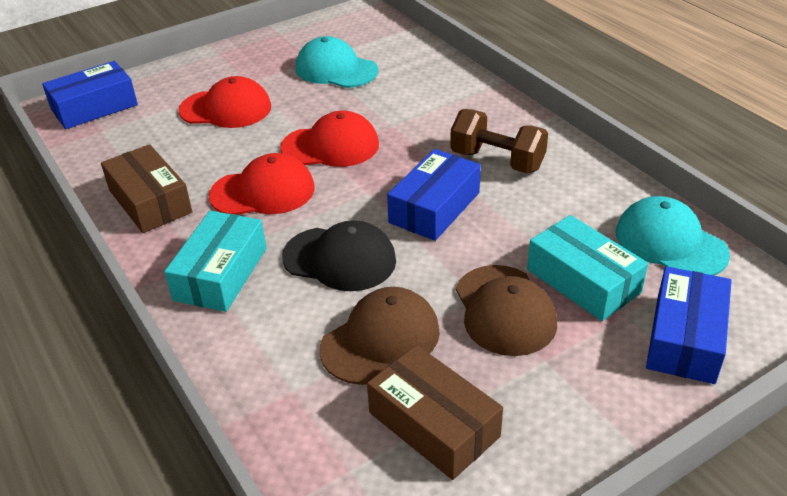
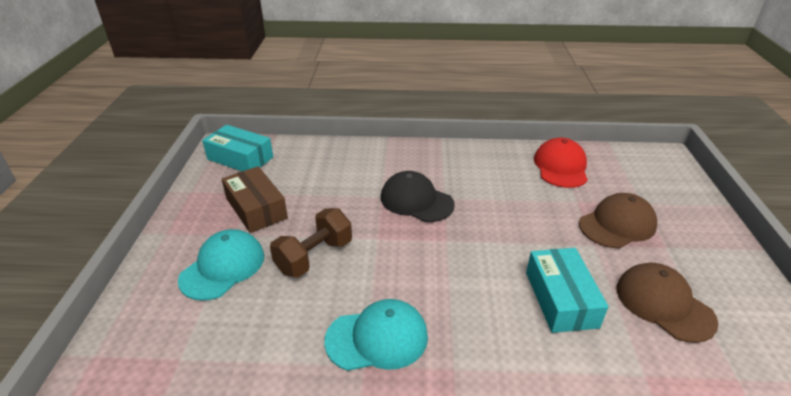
blue box: [42,61,138,129] [387,149,481,241] [646,266,732,384] = 3 -> none = 0
brown box: [101,144,192,233] [367,345,503,480] = 2 -> [222,166,288,233] = 1
red cap: [178,76,271,128] [209,153,314,215] [280,110,379,167] = 3 -> [534,138,588,188] = 1

